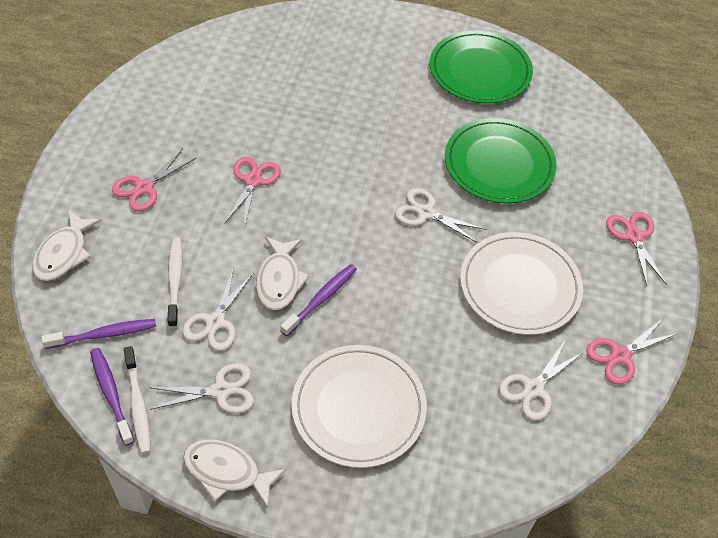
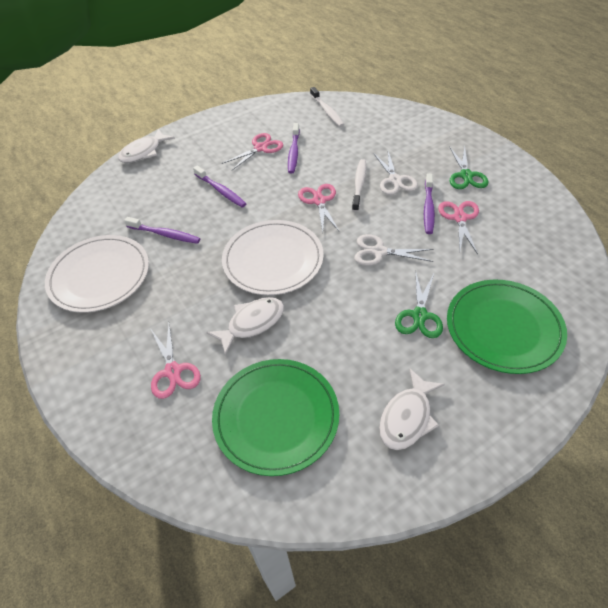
green scissors: none = 0 -> [395,273,443,338] [450,146,488,189] = 2
purple toothbrush: [42,319,156,349] [90,348,134,446] [281,264,357,336] = 3 -> [124,217,200,244] [193,165,246,207] [288,123,300,174] [424,173,435,234] = 4
white scissors: [149,363,254,414] [182,268,254,351] [395,188,486,243] [499,339,584,420] = 4 -> [354,234,434,266] [373,152,418,195] = 2

